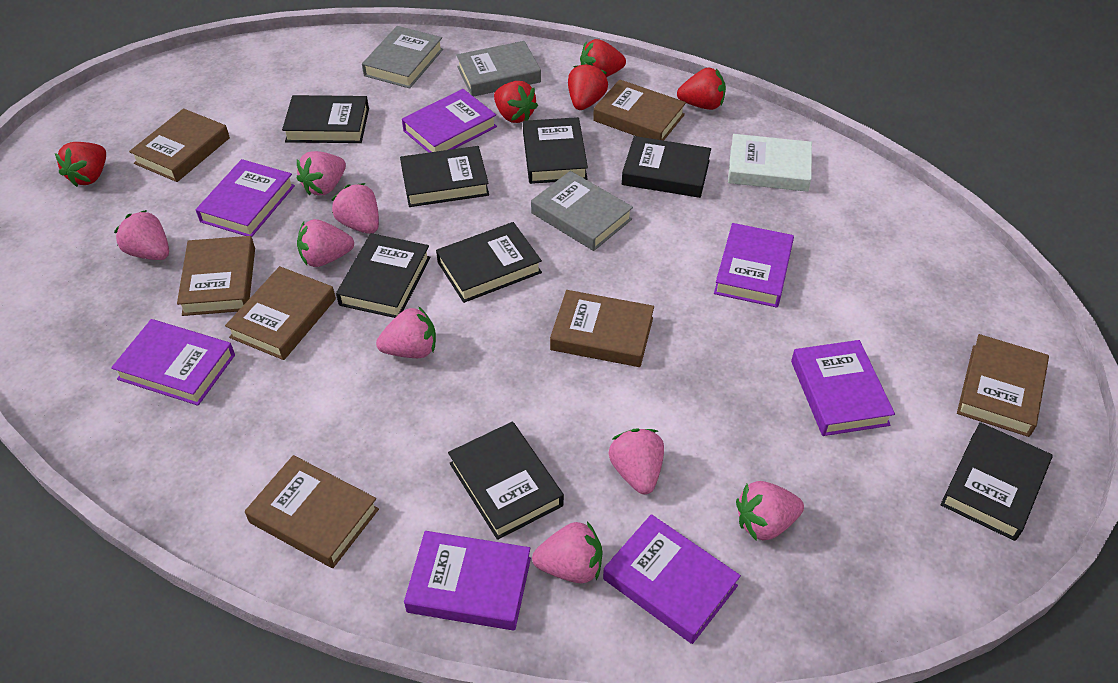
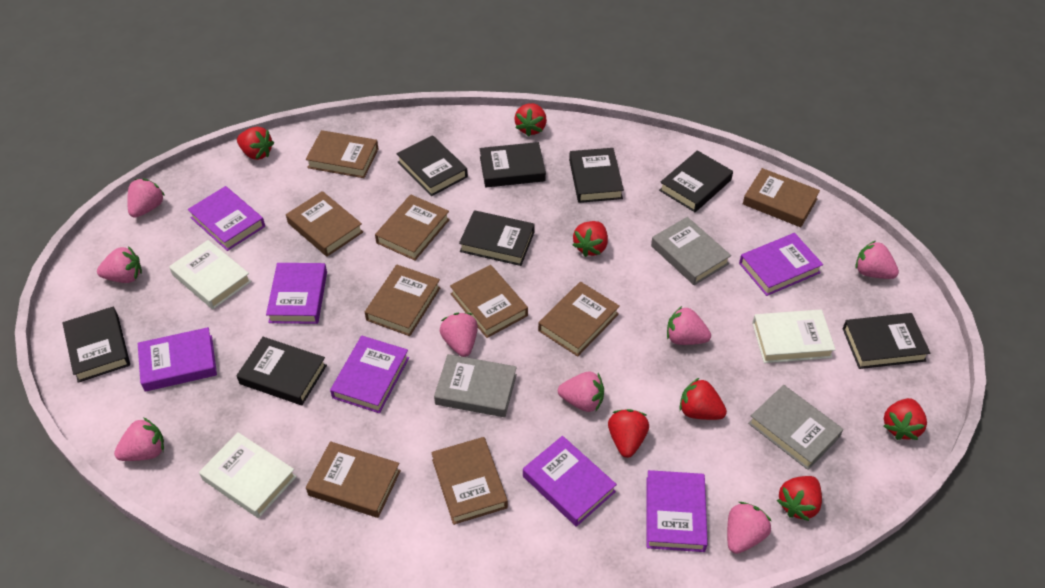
brown book: [129,109,230,182] [177,236,255,316] [225,266,336,360] [245,455,379,568] [550,290,654,367] [593,80,686,141] [957,334,1049,437] = 7 -> [286,191,363,256] [306,130,378,178] [306,441,401,518] [365,265,441,336] [375,195,450,261] [431,437,508,525] [450,265,528,338] [538,282,620,357] [743,168,820,227] = 9
red strawberry: [55,142,106,187] [494,81,538,123] [568,63,608,110] [580,39,626,77] [677,67,726,110] = 5 -> [237,127,274,160] [514,103,547,137] [573,221,608,257] [608,409,649,458] [679,378,727,420] [777,476,822,521] [884,398,927,440] = 7
white book: [728,134,812,192] = 1 -> [169,240,252,309] [199,432,297,518] [752,309,836,363] = 3

